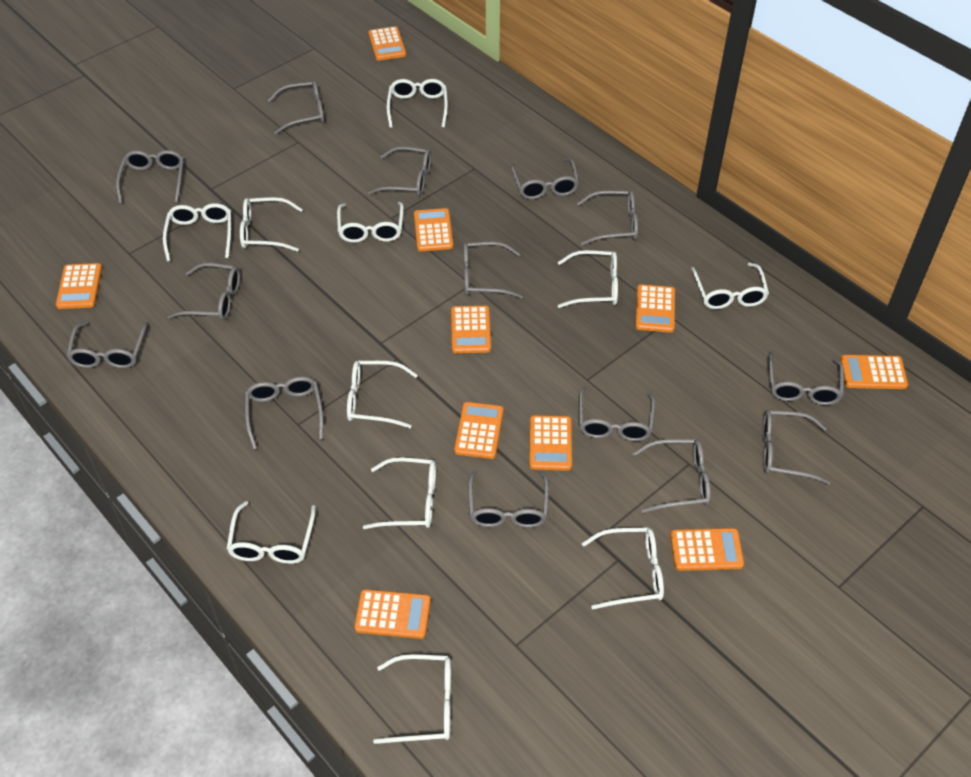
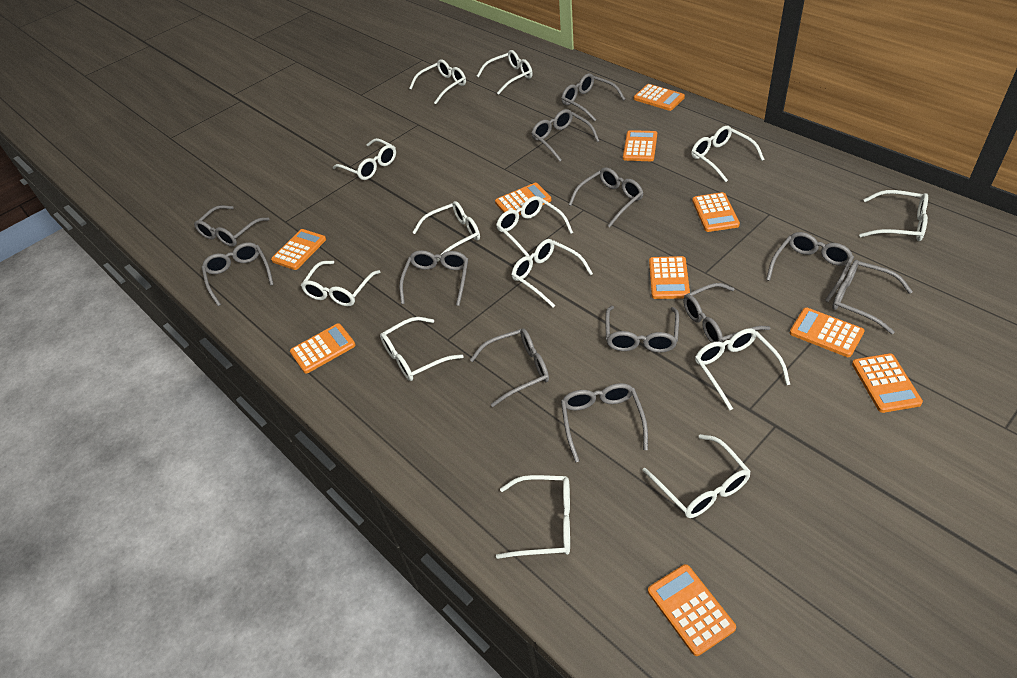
grey glasses: [66,321,149,368] [116,150,184,203] [167,263,240,320] [245,376,323,450] [268,80,324,134] [368,146,431,196] [463,241,523,299] [468,470,549,528] [511,158,579,199] [577,190,638,245] [579,386,655,442] [632,439,711,513] [762,410,830,485] [768,351,844,405] = 14 -> [194,205,269,247] [202,242,274,306] [399,250,468,306] [470,328,549,407] [531,109,599,161] [561,73,625,121] [561,383,648,462] [569,167,643,228] [605,306,679,353] [683,283,771,343] [766,232,854,302] [832,260,913,334] = 12
white glasses: [163,203,231,261] [226,501,316,564] [240,197,303,252] [337,202,404,243] [347,361,418,428] [363,458,436,529] [373,654,451,744] [386,79,448,128] [558,250,618,308] [582,527,664,610] [691,263,769,309] = 11 -> [301,261,380,306] [333,138,396,180] [380,317,463,381] [409,59,466,104] [412,201,480,262] [477,50,533,95] [496,196,573,256] [496,475,570,559] [511,239,593,308] [643,434,751,518] [691,126,765,182] [695,328,790,410] [859,190,928,241] = 13

